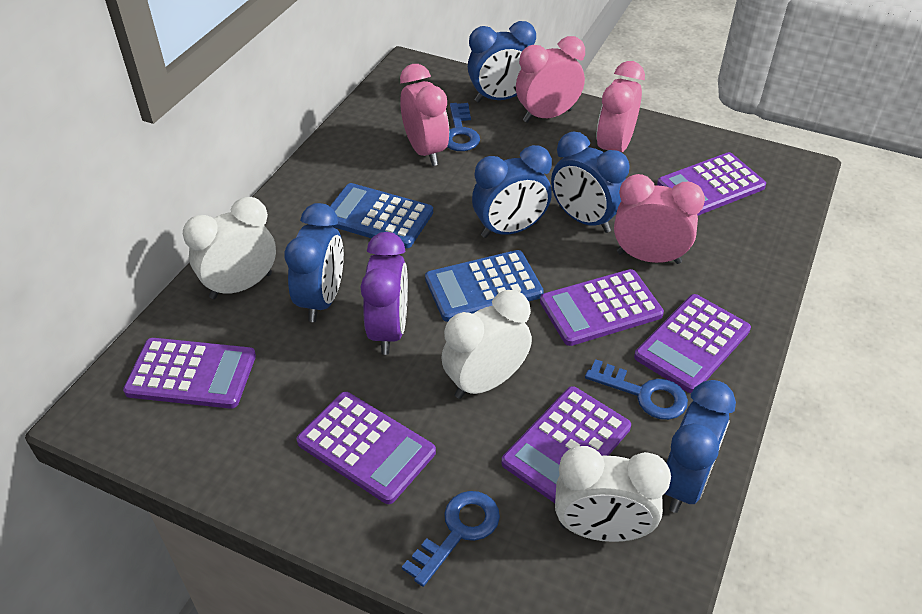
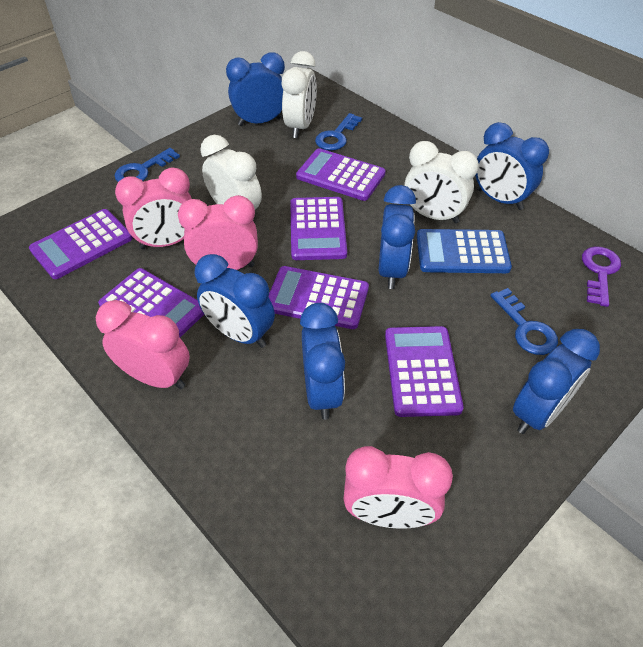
blue calculator: [330,183,433,248] [425,250,544,322] = 2 -> [417,229,512,273] = 1
blue clock: [285,203,344,322] [468,21,536,103] [472,145,552,238] [551,132,629,233] [664,380,736,513] = 5 -> [195,254,275,348] [226,52,285,126] [300,303,345,420] [379,185,416,289] [475,122,549,210] [513,329,600,434] = 6
purple clock: [360,232,408,355] = 1 -> none = 0
purple key: none = 0 -> [582,247,621,307] = 1

